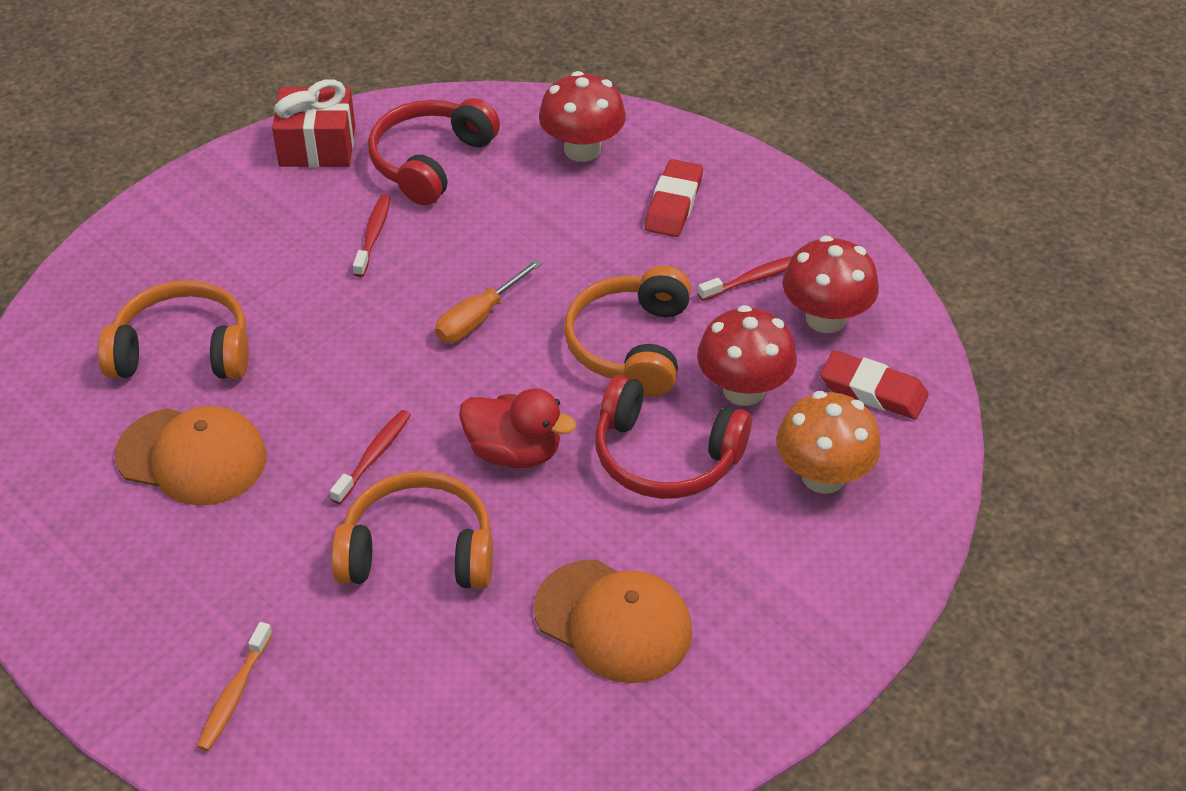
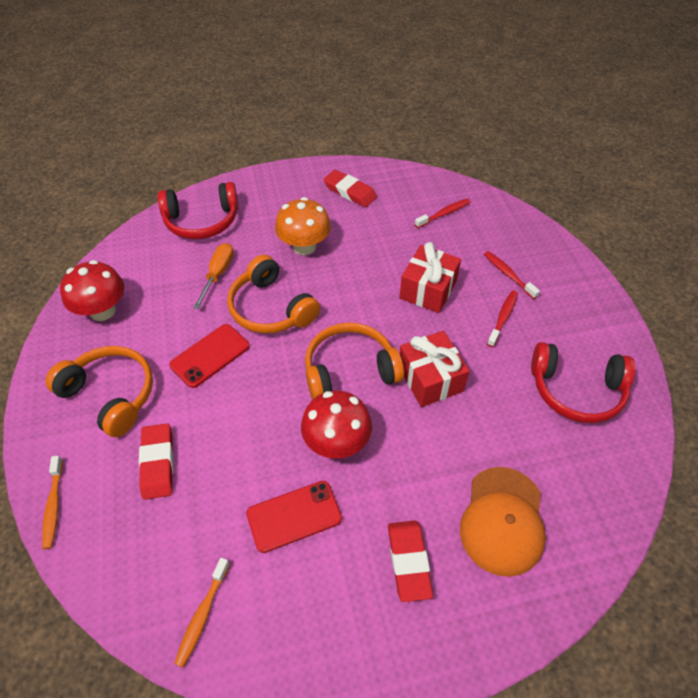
orange cap: [115,406,267,506] [534,560,692,683] = 2 -> [460,467,546,577] = 1
orange toothbrush: [197,622,273,751] = 1 -> [42,456,63,549] [174,558,230,667] = 2
red duck: [459,388,576,468] = 1 -> none = 0
red eraser: [645,159,703,237] [820,350,929,419] = 2 -> [139,423,174,500] [323,170,377,207] [388,521,433,602] = 3
red gift: [272,79,355,167] = 1 -> [399,242,461,313] [400,331,469,407] = 2
red mushroom: [539,71,626,162] [697,305,797,406] [783,236,879,333] = 3 -> [60,260,125,321] [301,390,372,459] = 2
red phone: none = 0 -> [169,324,250,388] [246,481,342,553] = 2

